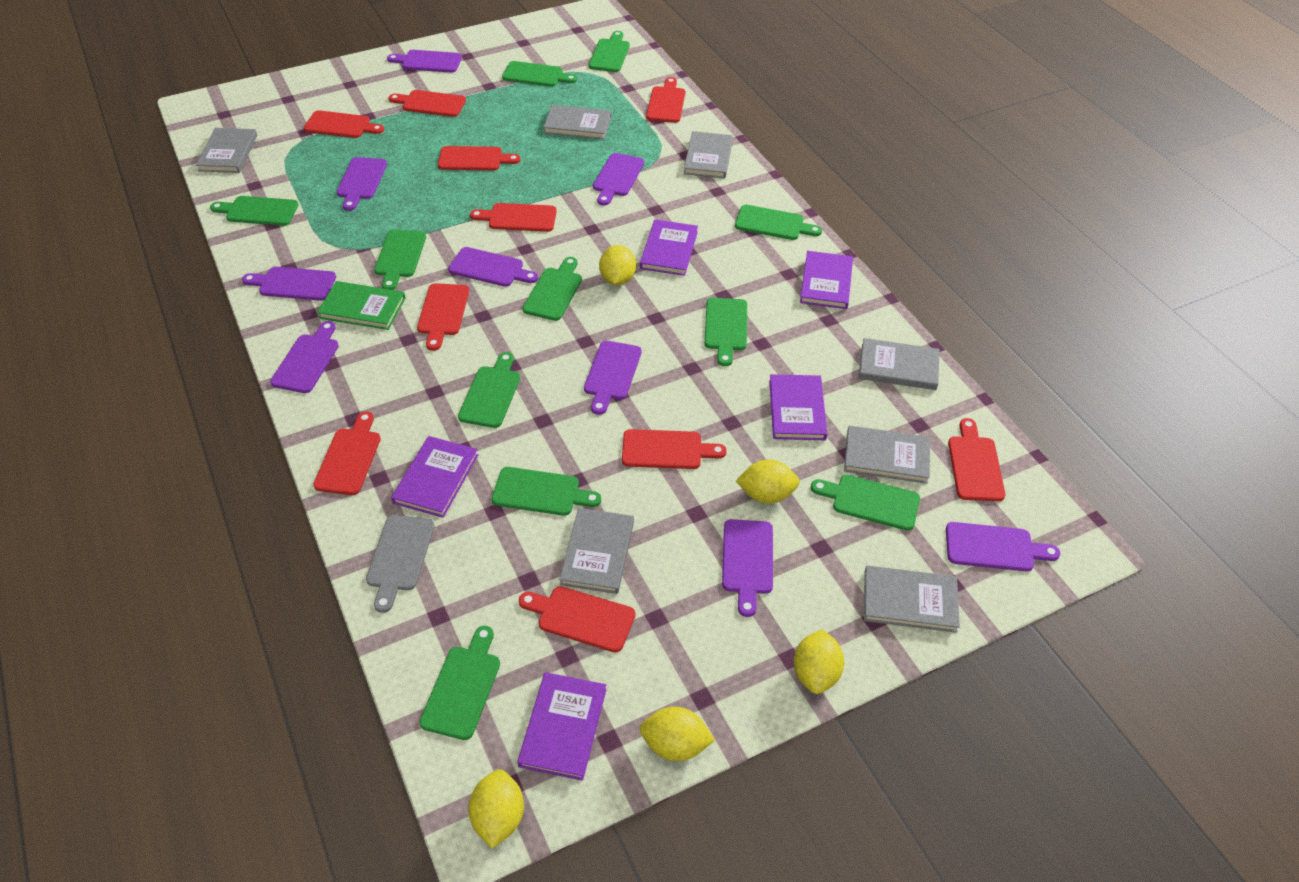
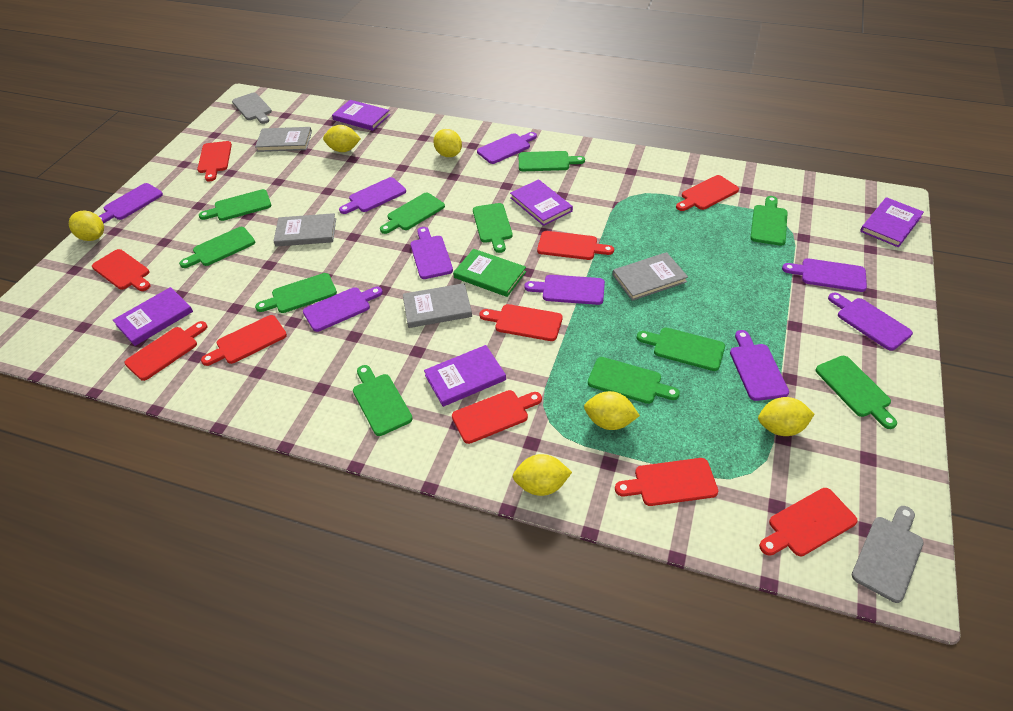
grey book: [196,128,257,173] [543,105,612,139] [559,508,634,594] [684,131,733,178] [844,426,930,484] [859,338,940,390] [864,566,960,633] = 7 -> [255,127,312,152] [273,213,336,247] [403,283,472,328] [613,252,688,301] = 4
grey cutting board: [366,515,435,613] = 1 -> [232,93,272,124] [852,506,924,603] = 2
yellow lemon: [468,769,524,848] [599,245,636,285] [640,707,715,761] [736,459,800,504] [794,630,844,694] = 5 -> [69,211,104,241] [323,125,361,152] [433,129,462,157] [513,454,572,496] [584,391,640,430] [758,397,814,436] = 6

